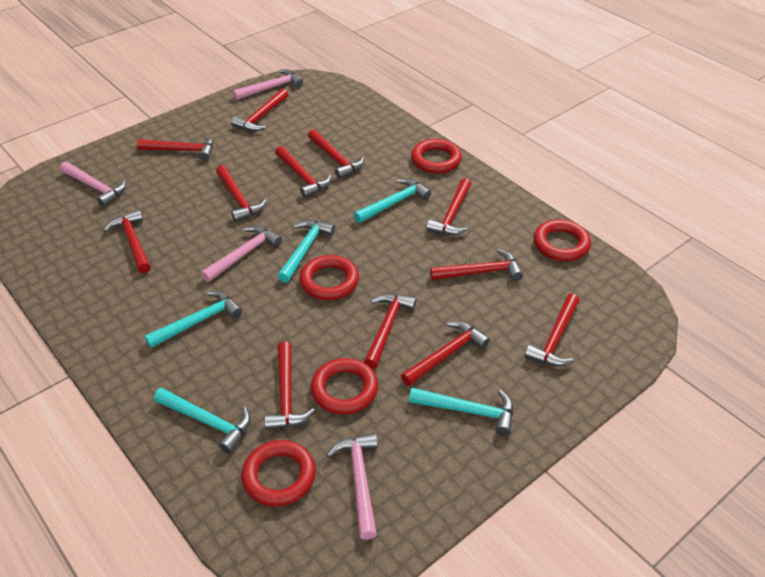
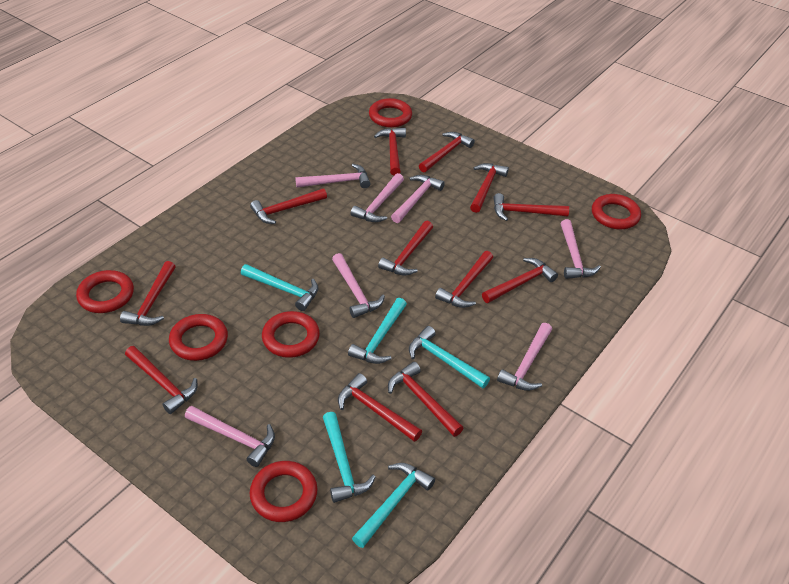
pink hammer: [60,162,126,207] [201,226,282,282] [233,69,303,100] [327,433,378,540] = 4 -> [185,406,275,467] [295,164,371,188] [332,253,385,318] [350,173,404,222] [391,175,445,223] [497,323,552,391] [560,219,601,279] = 7
red ring: [241,440,316,507] [299,255,359,300] [311,358,378,415] [411,139,462,174] [534,219,591,261] = 5 -> [76,270,134,313] [169,314,228,361] [250,461,318,522] [262,311,320,358] [369,98,412,128] [592,194,641,229] = 6

